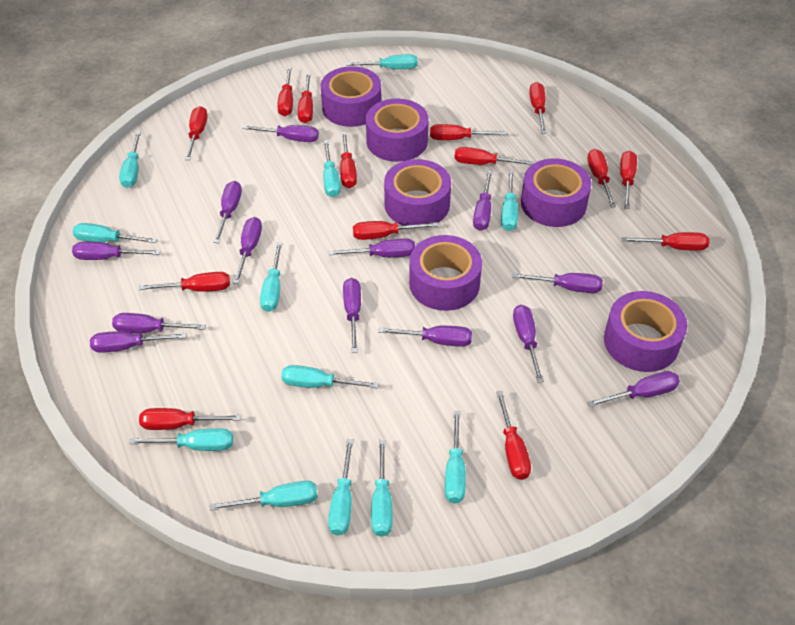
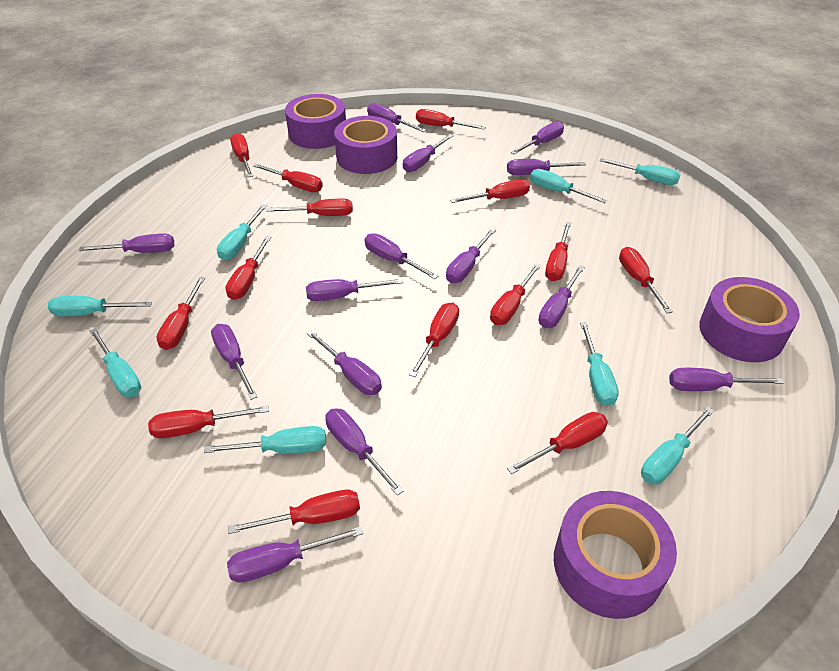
purple screwdriver: [72,242,161,260] [90,331,187,353] [112,313,206,333] [213,181,242,243] [233,217,262,284] [242,125,319,142] [328,238,415,257] [343,278,361,353] [378,326,472,347] [473,170,492,231] [512,273,603,293] [513,305,544,383] [587,371,680,407] = 13 -> [79,233,174,253] [211,324,257,400] [227,526,364,583] [306,279,403,301] [307,330,382,395] [325,408,404,496] [364,233,439,279] [367,103,426,132] [403,134,454,172] [446,228,496,283] [507,159,586,175] [511,121,564,154] [538,265,585,328] [669,368,784,391] = 14
purple tape: [321,66,381,127] [366,99,429,162] [384,159,451,228] [409,235,482,311] [521,159,591,227] [604,291,687,372] = 6 -> [285,94,346,149] [334,116,397,174] [554,491,677,619] [699,277,800,362] = 4
turquoise screwdriver: [73,223,157,243] [119,131,141,188] [129,428,233,451] [210,481,318,511] [260,242,282,312] [281,365,379,389] [323,140,341,197] [328,439,354,535] [346,54,418,69] [371,440,392,537] [445,411,466,504] [501,170,518,231] = 12 -> [48,296,152,316] [89,328,141,397] [204,426,326,454] [217,204,267,260] [530,169,607,203] [580,322,619,406] [599,158,680,185] [641,407,714,484] = 8

